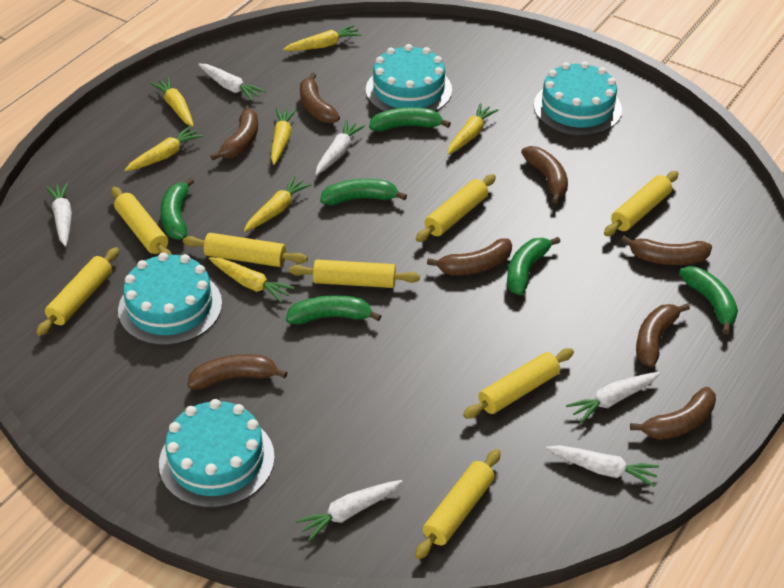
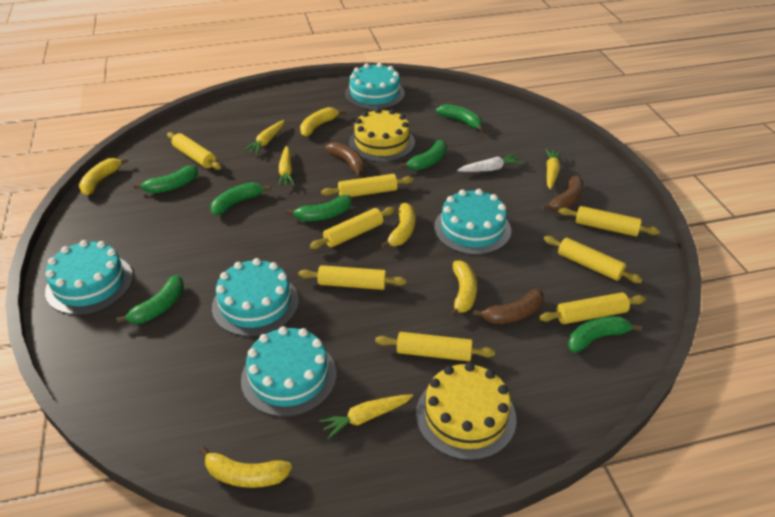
brown banana: [187,354,287,389] [210,108,258,160] [300,73,340,123] [427,239,512,275] [521,146,568,204] [621,236,712,265] [630,387,716,440] [636,303,690,367] = 8 -> [325,142,365,178] [473,289,544,324] [542,175,583,211] = 3
green banana: [160,178,194,240] [286,295,381,325] [320,179,407,205] [369,107,451,132] [507,237,560,295] [679,266,738,334] = 6 -> [116,275,184,324] [134,165,198,193] [210,182,271,215] [286,195,352,221] [400,140,447,170] [436,104,483,132] [568,316,642,353] = 7
turquoise cake: [118,253,222,345] [159,399,275,508] [366,44,452,112] [534,61,622,135] = 4 -> [45,240,133,315] [212,258,299,337] [241,326,337,417] [345,63,405,110] [434,189,511,255] = 5
white carrot: [46,182,72,247] [198,64,266,101] [295,480,402,542] [316,120,365,175] [546,445,659,487] [566,372,660,423] = 6 -> [457,154,523,172] = 1
yellow banana: none = 0 -> [79,157,128,195] [199,446,292,488] [300,107,345,136] [381,203,415,248] [449,260,477,318] = 5
yellow cake: none = 0 -> [349,108,415,162] [416,362,516,460] = 2
yellow carrot: [124,126,203,172] [150,77,194,127] [208,257,295,303] [244,176,312,232] [271,108,297,165] [283,25,362,51] [447,103,499,155] = 7 -> [244,120,285,154] [278,146,295,186] [319,394,413,439] [545,149,562,190] = 4

